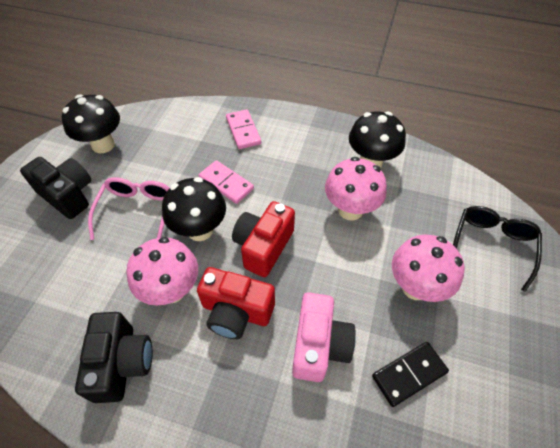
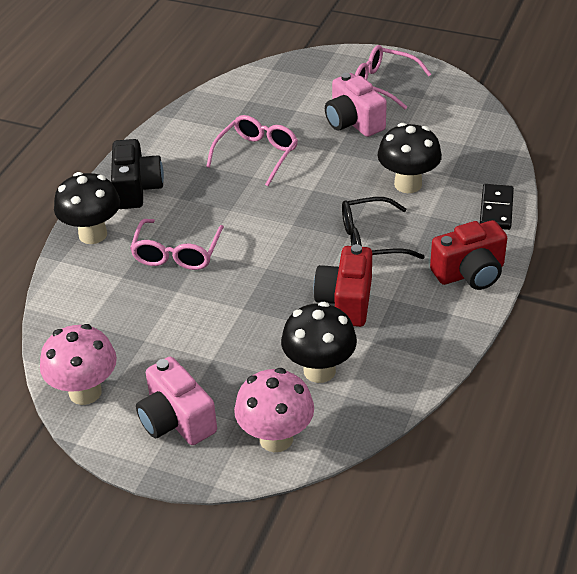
black camera: [20,157,92,219] [75,312,152,403] = 2 -> [111,139,164,209] = 1
pink camera: [292,292,356,382] = 1 -> [136,357,217,445] [325,73,387,137] = 2
pink domino: [199,160,254,204] [226,109,261,149] = 2 -> none = 0
pink glasses: [88,177,170,240] = 1 -> [130,219,224,270] [206,115,298,186] [355,45,431,109] = 3
pink mushroom: [126,237,198,306] [325,157,387,221] [392,235,465,302] = 3 -> [40,324,117,405] [234,368,314,452] = 2

